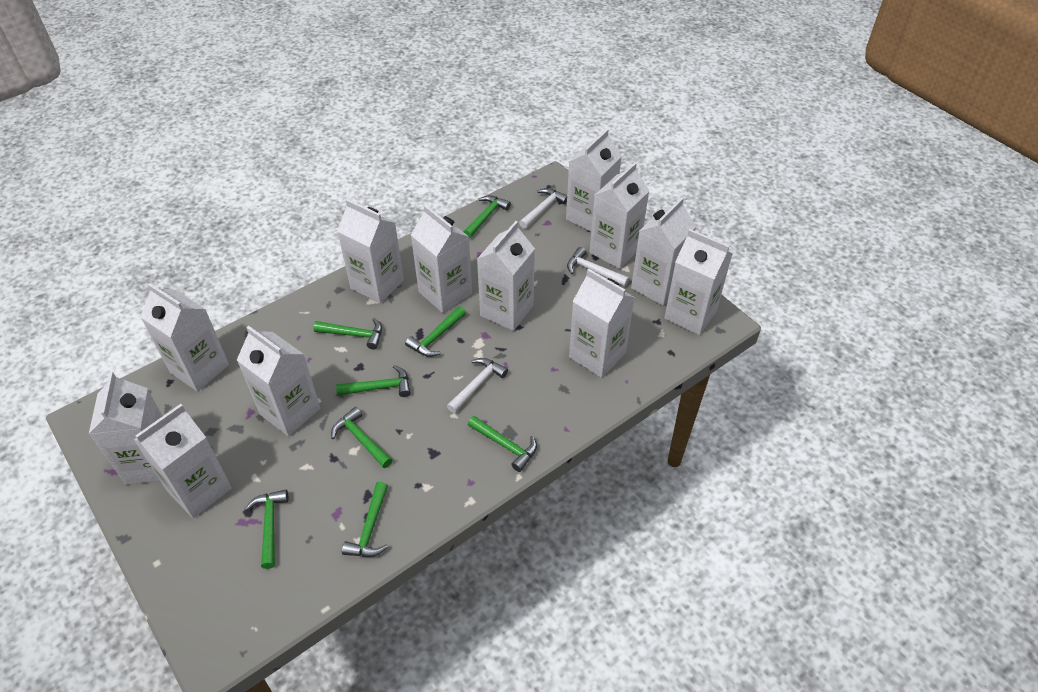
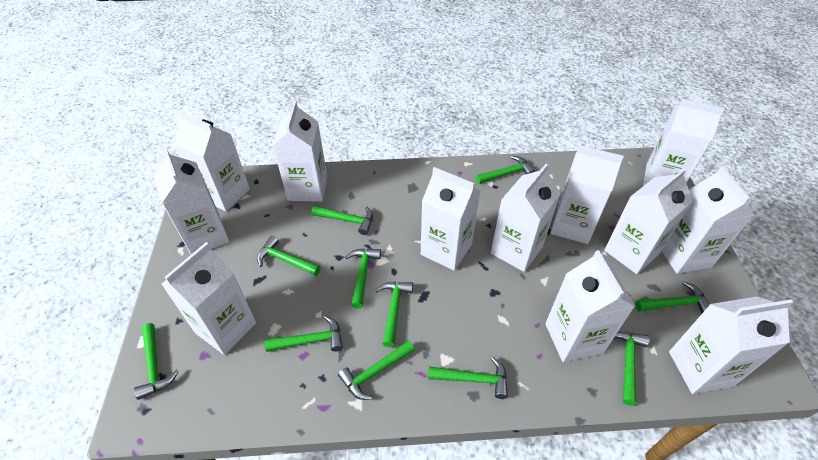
green hammer: [245,490,289,569] [314,318,382,350] [331,407,392,468] [336,365,411,397] [342,482,388,557] [405,307,466,357] [464,195,511,238] [468,416,537,472] = 8 -> [134,323,179,400] [257,236,321,276] [265,316,343,352] [311,206,373,235] [338,340,415,400] [345,249,381,309] [376,282,413,347] [428,357,508,399] [476,156,535,184] [614,331,650,405] [635,282,710,313] = 11
white hammer: [447,358,508,413] [519,188,567,229] [567,247,629,287] = 3 -> none = 0

